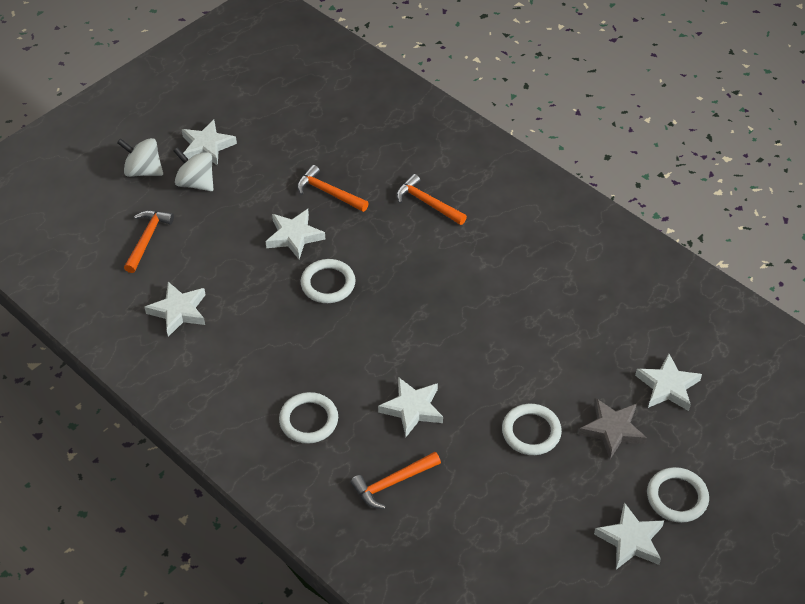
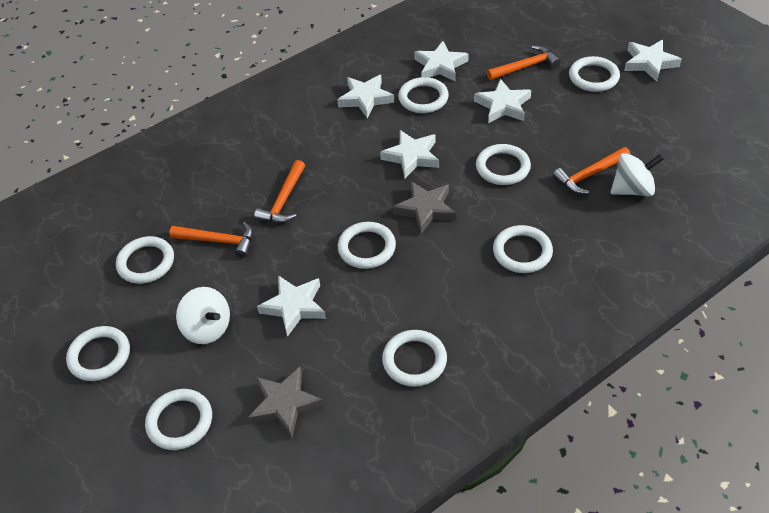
grey star: [579,398,647,459] = 1 -> [248,367,324,438] [393,181,456,234] = 2
white ring: [279,392,338,444] [301,259,355,303] [502,404,562,455] [647,467,709,523] = 4 -> [66,326,130,381] [116,236,174,284] [145,389,212,450] [338,222,396,269] [382,330,447,387] [398,77,449,113] [476,144,531,185] [493,225,553,273] [569,56,620,92] = 9

